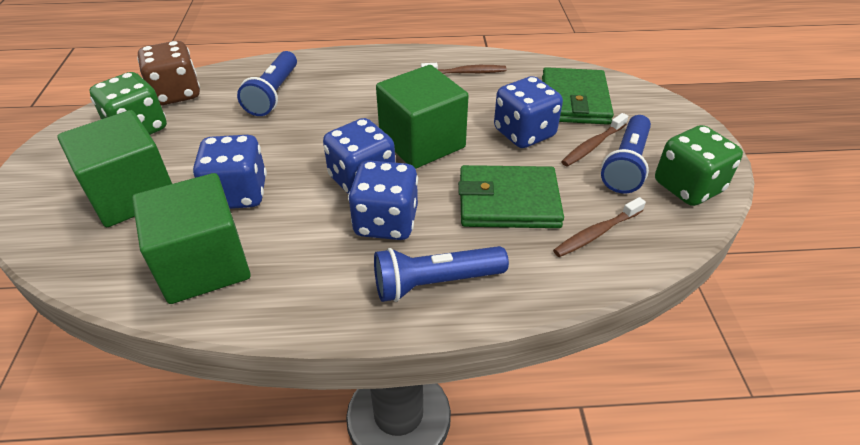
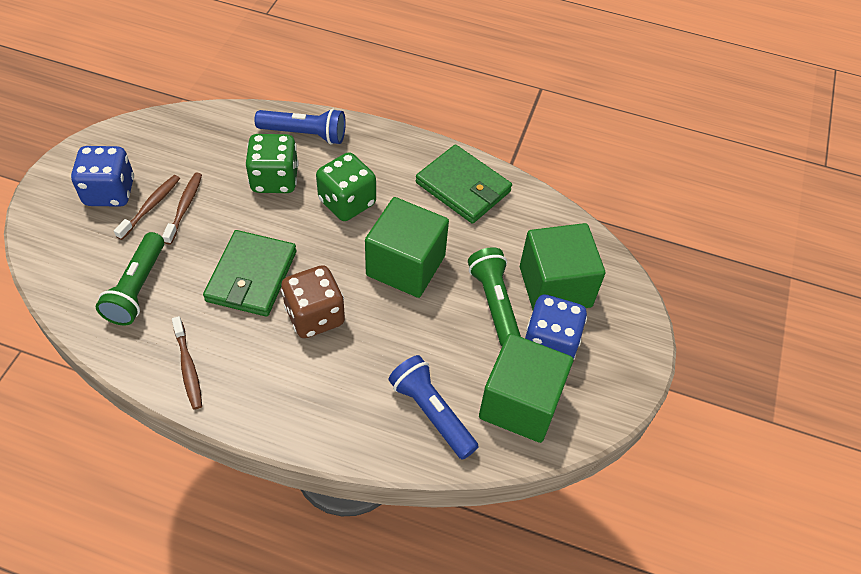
blue dice: [193,135,267,209] [323,118,395,194] [348,160,418,240] [494,76,563,148] = 4 -> [71,146,134,207] [525,295,587,360] = 2
blue flashlight: [237,51,297,116] [374,246,509,302] [601,115,651,193] = 3 -> [254,109,346,145] [388,355,479,460] = 2
green flashlight: none = 0 -> [96,232,164,325] [468,247,521,346] = 2

